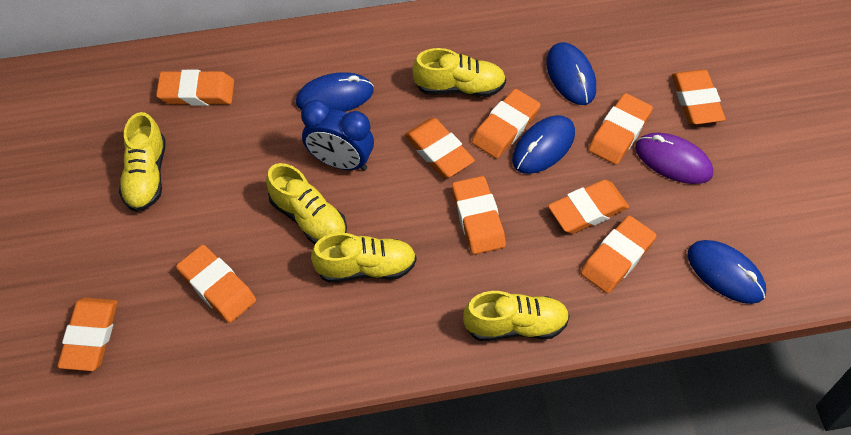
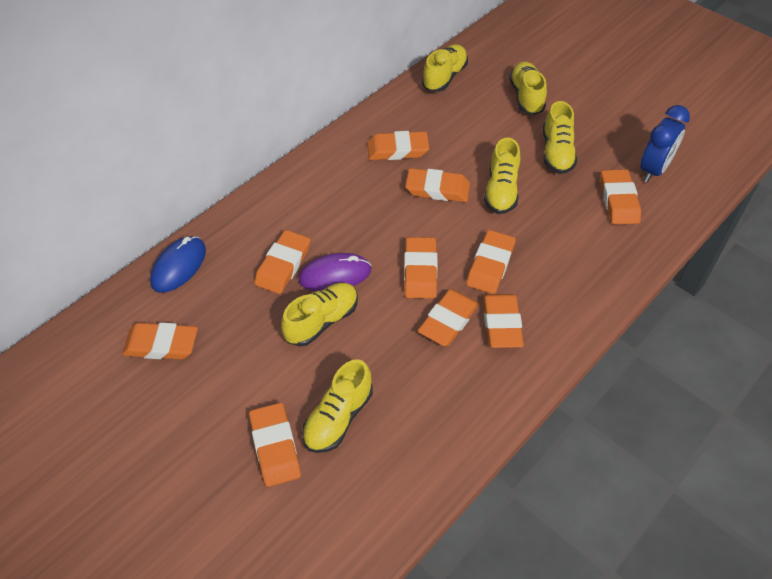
blue mouse: [296,72,374,112] [512,115,575,174] [546,42,596,105] [688,240,766,304] = 4 -> [150,236,206,293] = 1
yellow shoe: [119,112,166,212] [266,163,347,244] [311,233,417,283] [412,48,506,97] [463,291,570,341] = 5 -> [281,283,358,347] [302,359,373,453] [422,44,468,92] [484,137,520,214] [509,61,547,115] [543,101,577,174] = 6

